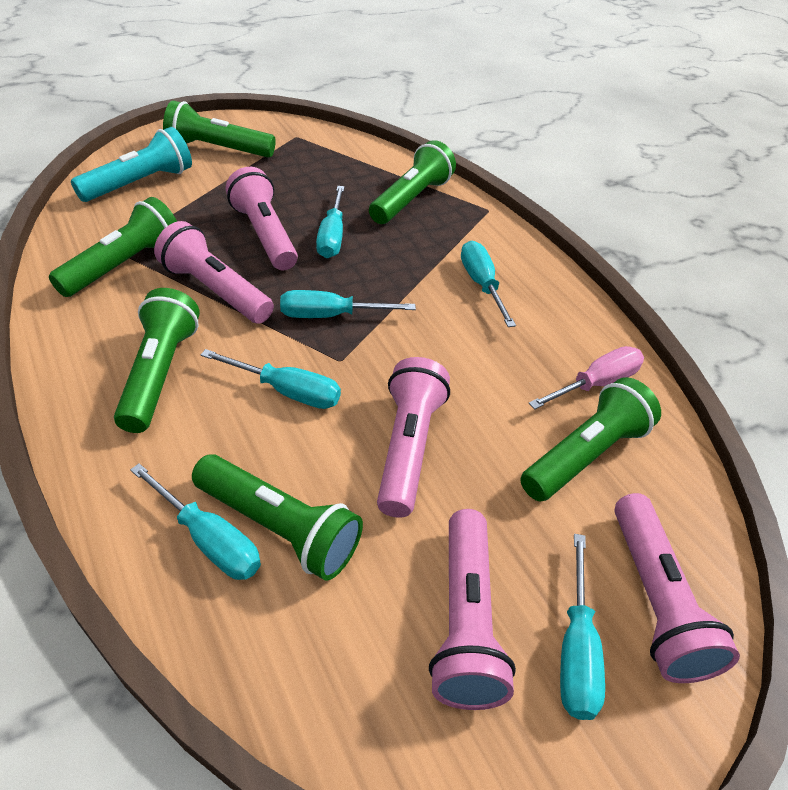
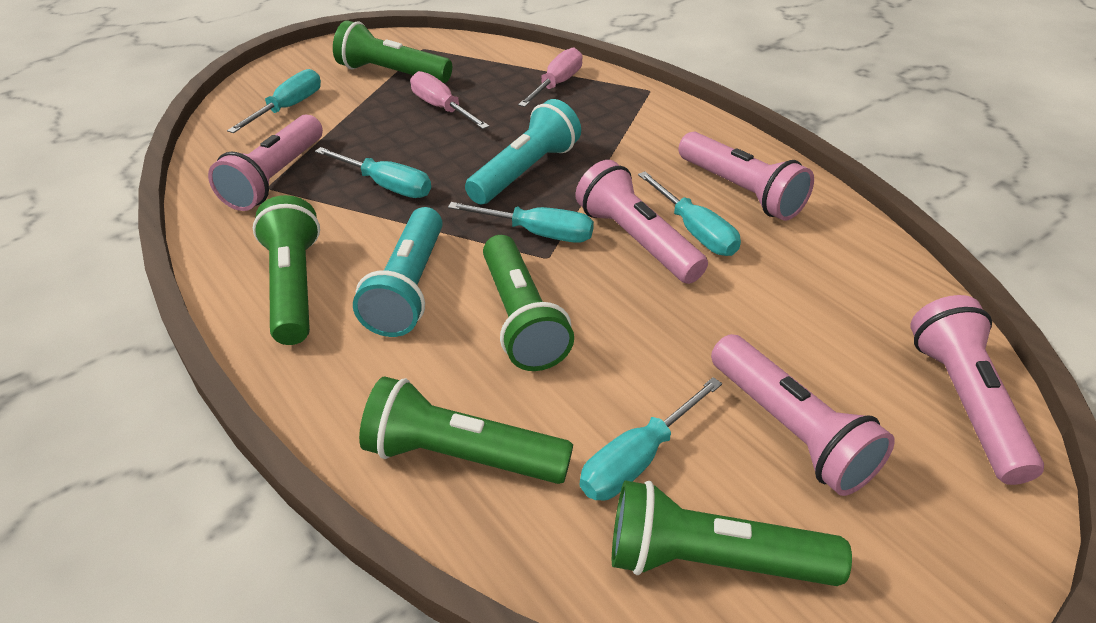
green flashlight: [49,197,177,297] [114,288,200,433] [163,100,276,158] [192,454,363,581] [369,140,456,224] [520,377,661,501] = 6 -> [253,195,320,345] [333,20,452,83] [359,377,573,484] [483,235,574,371] [612,480,852,586] = 5
pink screwdriver: [529,346,644,410] = 1 -> [410,71,490,129] [518,47,583,107] = 2
turquoise flashlight: [71,127,192,202] = 1 -> [353,207,443,337] [465,99,581,204] = 2
turquoise screwdriver: [130,463,261,580] [201,349,341,409] [280,290,416,318] [316,186,344,258] [461,241,516,327] [560,534,605,720] = 6 -> [227,69,321,133] [315,147,431,198] [448,202,594,243] [580,377,722,501] [638,172,741,256] = 5

